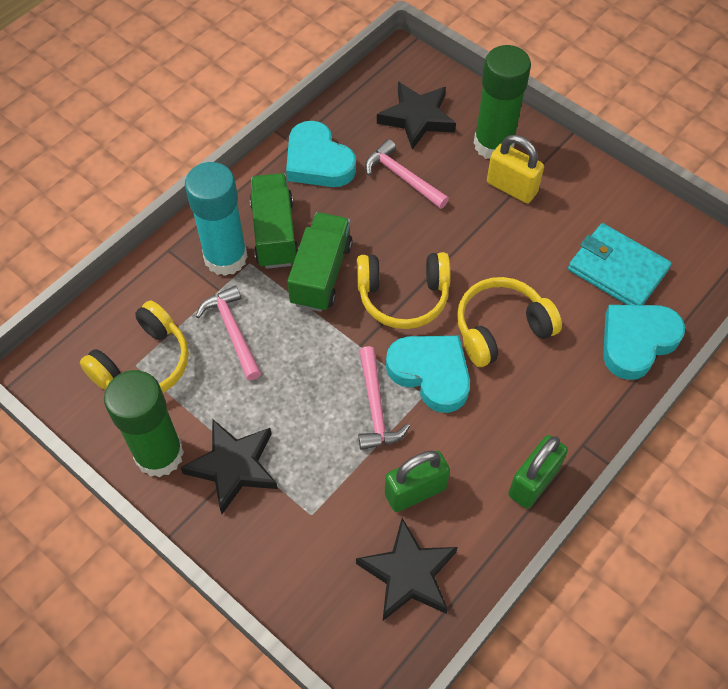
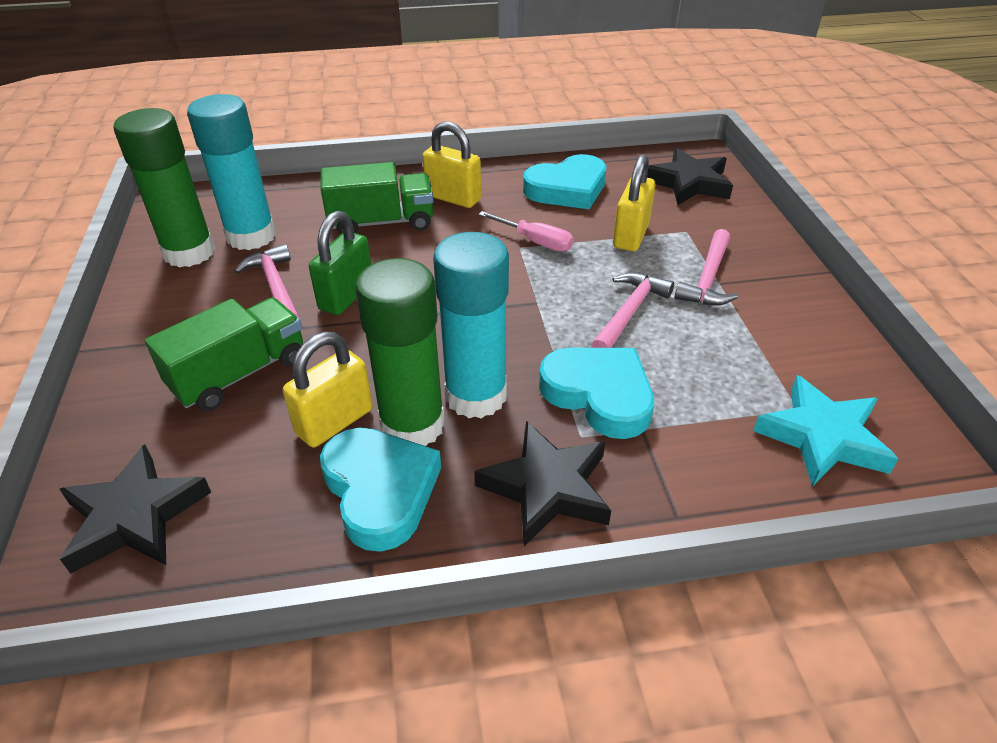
green padlock: [385,451,450,512] [508,435,568,509] = 2 -> [309,211,371,315] = 1
pink screwdriver: none = 0 -> [478,211,574,252] = 1
turquoise glue stick: [185,162,248,276] = 1 -> [187,94,276,250] [433,232,509,418] = 2
turquoise star: none = 0 -> [753,375,898,487] = 1
turquoise wallet: [568,223,672,305] = 1 -> none = 0
yellow headphones: [80,300,189,393] [357,252,451,329] [457,277,562,367] = 3 -> none = 0
yellow padlock: [487,135,544,203] = 1 -> [283,332,373,447] [422,121,481,208] [613,154,656,251] = 3

